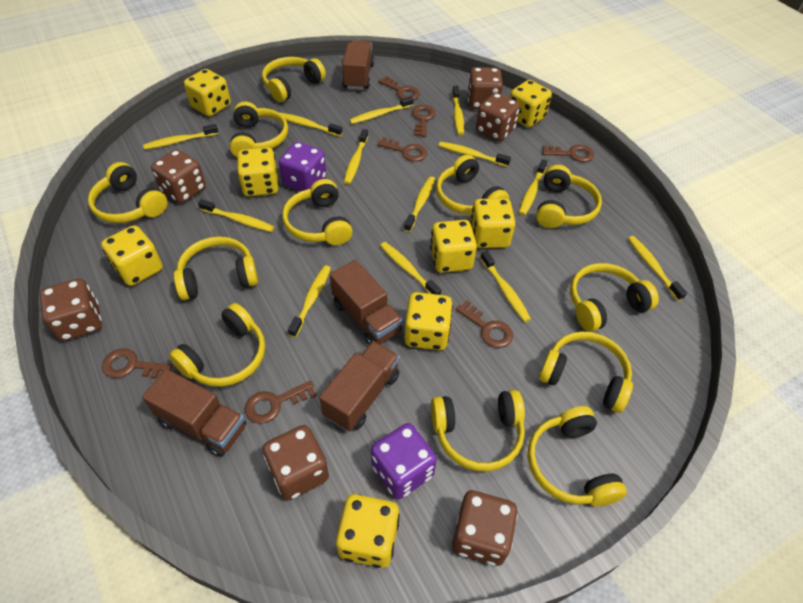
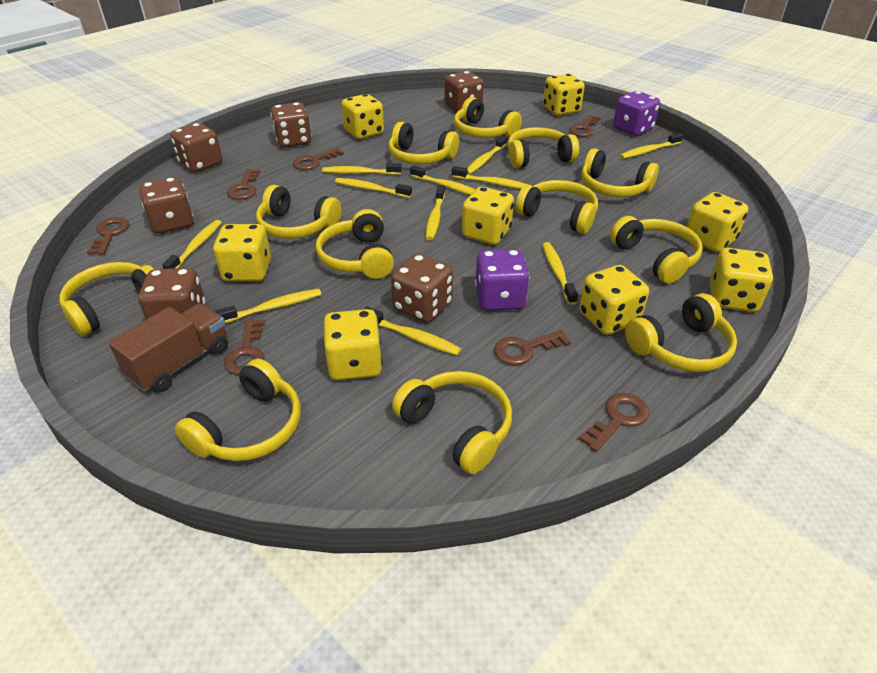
brown truck: [142,369,246,457] [319,341,400,431] [330,260,403,345] [342,40,374,90] = 4 -> [109,303,228,392] = 1
yellow toothbrush: [143,124,218,150] [198,199,274,232] [280,113,342,136] [288,265,331,337] [344,129,368,184] [349,96,414,124] [380,242,441,295] [404,176,435,232] [439,142,511,167] [452,86,464,135] [480,250,531,322] [519,159,548,215] [628,236,687,301] = 13 -> [162,220,222,269] [215,289,321,323] [322,163,402,175] [335,178,412,198] [365,307,461,355] [410,165,476,195] [426,185,445,240] [452,166,529,189] [467,135,507,175] [542,242,578,305] [620,133,683,159] = 11

